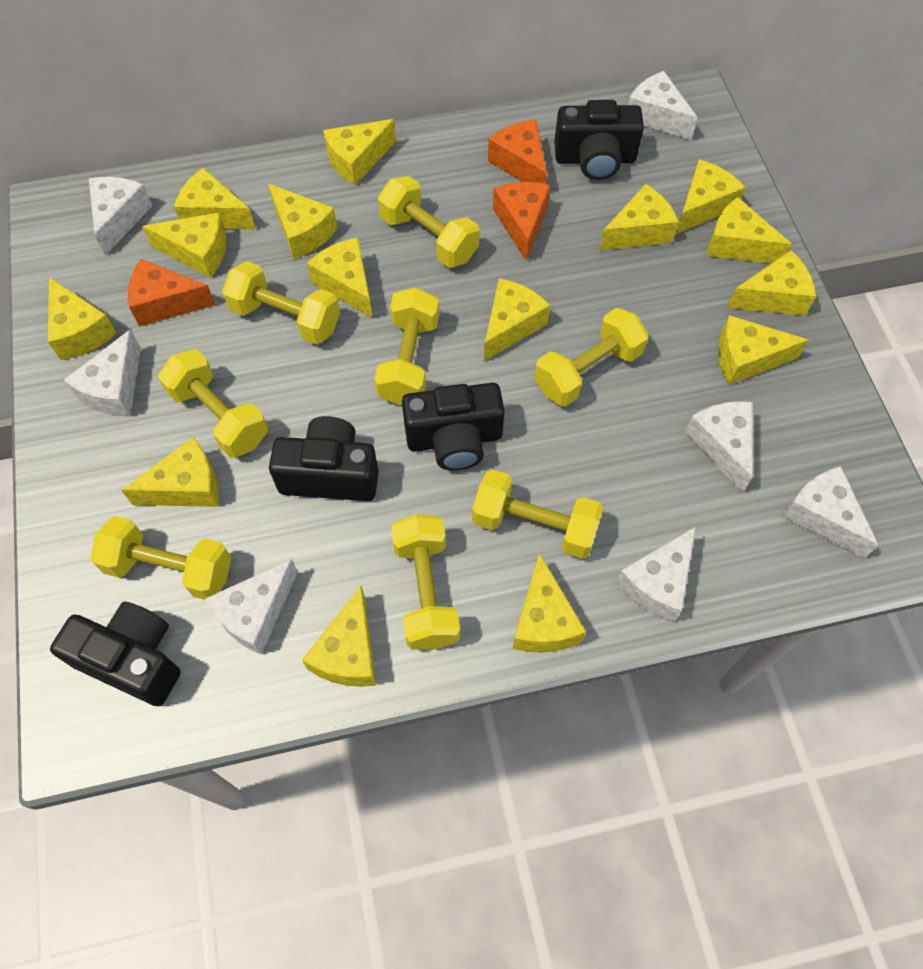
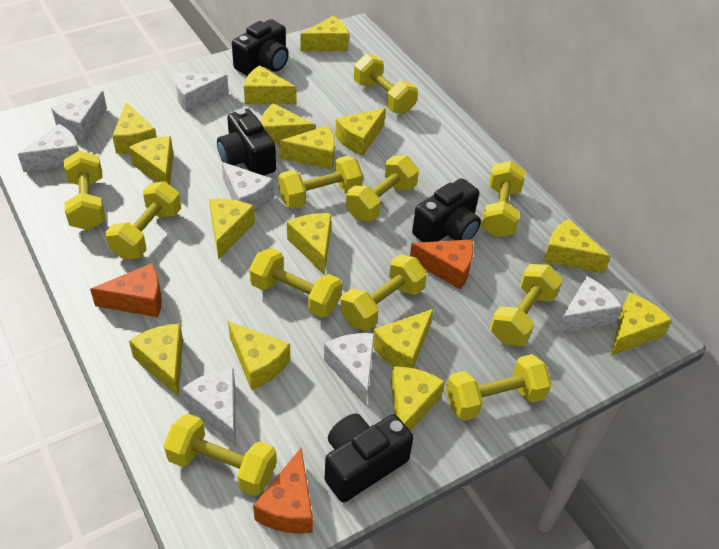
yellow dumbbell: [91,516,232,600] [158,349,268,458] [222,261,340,345] [375,287,439,405] [378,176,480,268] [391,514,460,650] [472,469,603,559] [535,308,649,407] = 8 -> [64,150,105,230] [106,181,181,259] [164,414,277,496] [249,248,342,318] [278,155,363,209] [341,254,427,331] [346,156,419,222] [354,54,418,114] [446,354,552,421] [481,161,525,237] [490,264,563,346] = 11

